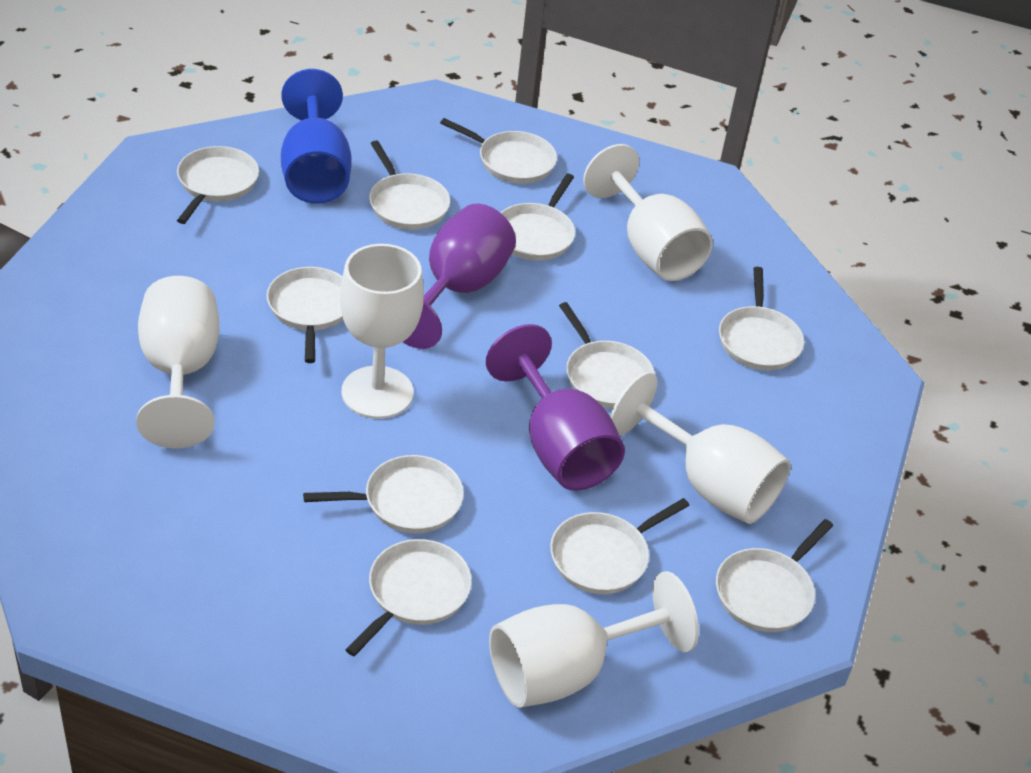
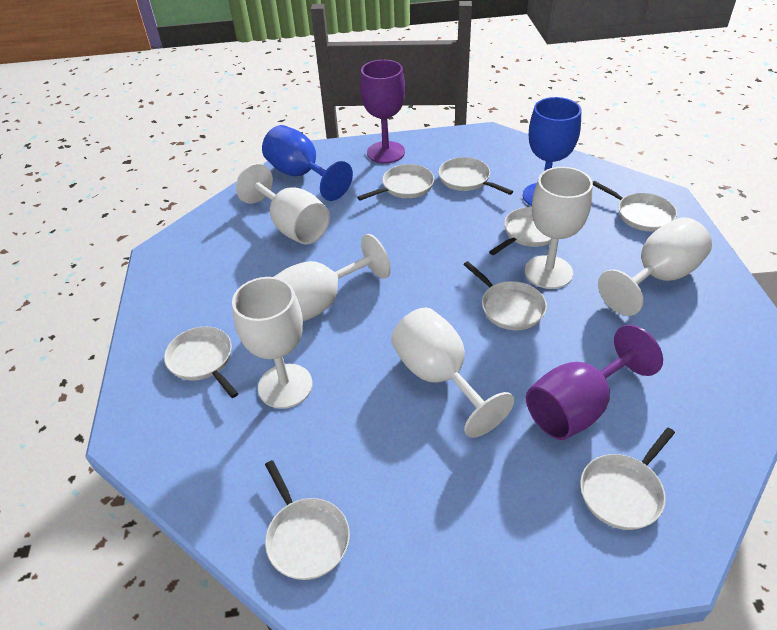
blue goblet: [281,69,352,204] = 1 -> [262,125,353,201] [523,97,582,206] = 2
white goblet: [136,276,219,448] [340,244,424,419] [489,571,699,708] [583,144,713,281] [610,372,791,524] = 5 -> [232,277,313,409] [236,164,330,245] [274,234,391,321] [391,308,514,438] [525,167,593,289] [598,217,712,316] = 6
white pan: [177,146,259,224] [267,267,343,363] [303,455,464,533] [345,539,472,656] [369,140,450,230] [440,118,557,184] [500,174,575,261] [550,498,690,594] [559,302,655,408] [716,519,833,632] [719,267,804,371] = 11 -> [164,327,239,398] [265,460,350,580] [357,164,434,201] [438,157,513,195] [463,261,547,330] [489,207,551,255] [580,428,675,530] [593,181,677,231] = 8

